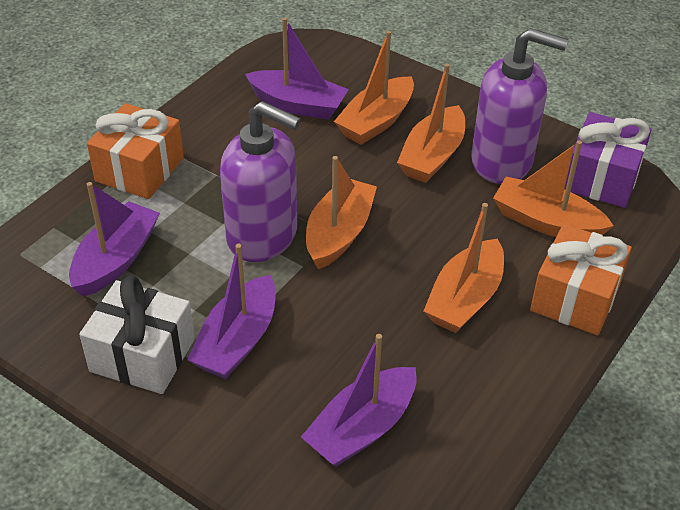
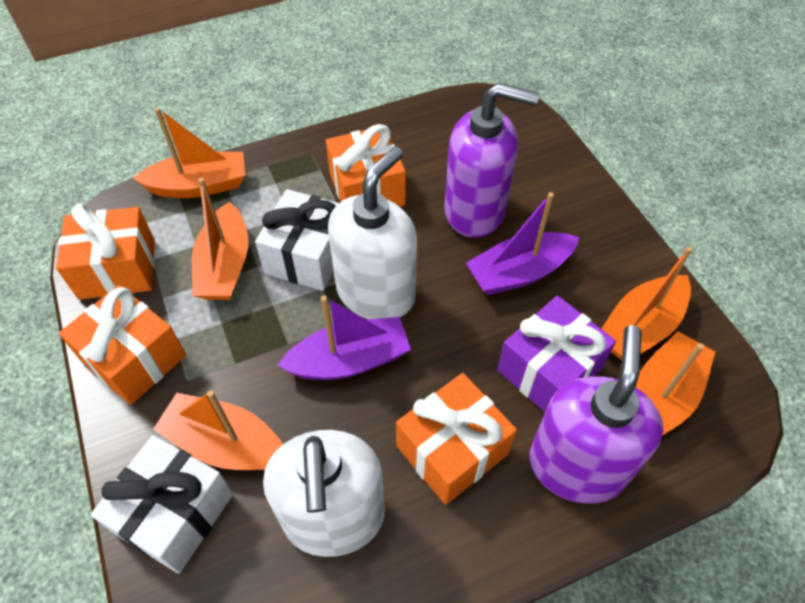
orange gift: [87,103,184,199] [530,224,632,335] = 2 -> [56,203,155,300] [59,285,186,405] [326,124,406,207] [396,373,517,505] = 4
purple boat: [69,182,160,297] [187,244,276,379] [245,17,349,120] [301,334,417,467] = 4 -> [277,295,411,380] [466,192,579,295] = 2
white gift: [79,275,195,394] = 1 -> [90,435,233,574] [255,189,339,291] = 2
white soap dispenser: none = 0 -> [263,430,385,557] [328,146,417,319] = 2

